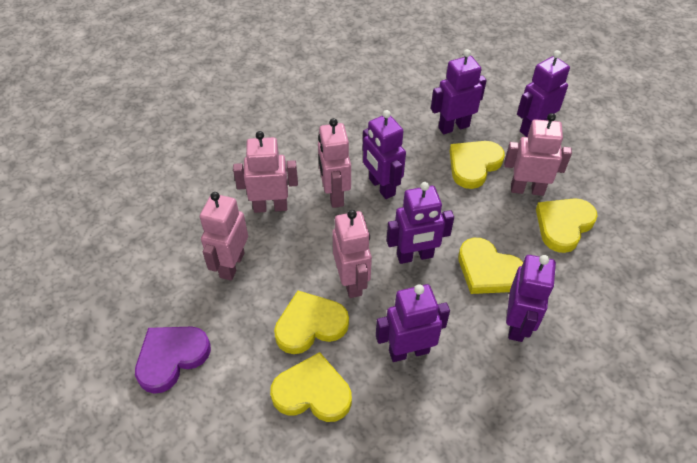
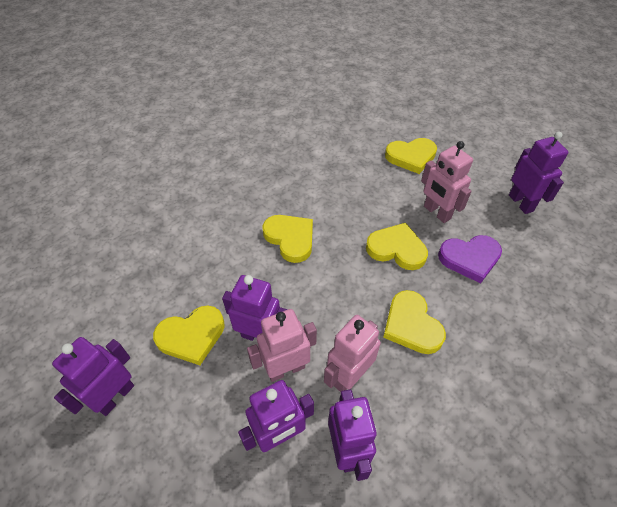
pink robot: [200,192,248,281] [233,131,298,213] [318,118,351,208] [332,210,372,298] [504,113,572,196] = 5 -> [247,309,317,382] [324,315,381,392] [421,141,473,223] = 3
purple robot: [363,110,406,199] [376,284,450,362] [387,182,454,264] [431,49,487,134] [506,255,556,342] [517,50,570,137] = 6 -> [52,337,134,416] [222,275,287,341] [238,380,314,452] [328,389,377,481] [509,132,569,214] = 5

